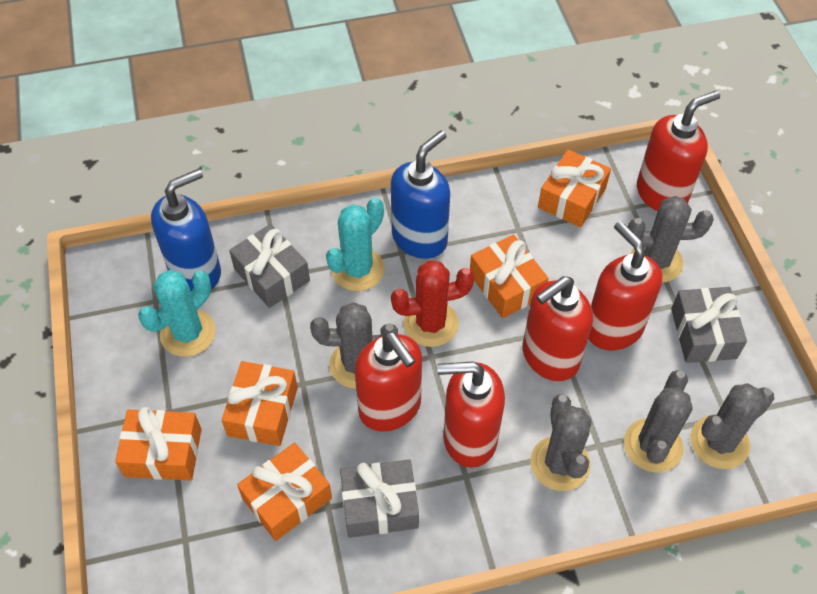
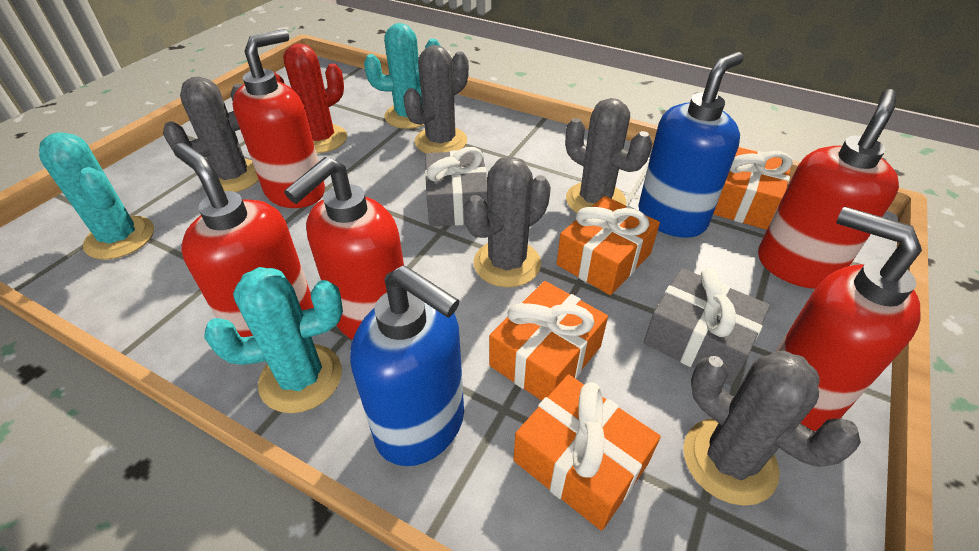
grey gift: [229,224,310,308] [340,460,419,538] [671,287,747,363] = 3 -> [425,147,487,227] [644,268,770,386] = 2
orange gift: [115,407,202,480] [222,361,298,446] [237,443,332,541] [470,234,549,318] [538,150,611,227] = 5 -> [489,281,608,401] [513,374,661,531] [557,196,660,295] [713,147,793,230] = 4
turquoise cactus: [138,270,216,357] [326,198,384,291] = 2 -> [39,132,154,259] [204,267,343,413] [364,23,441,129] = 3

